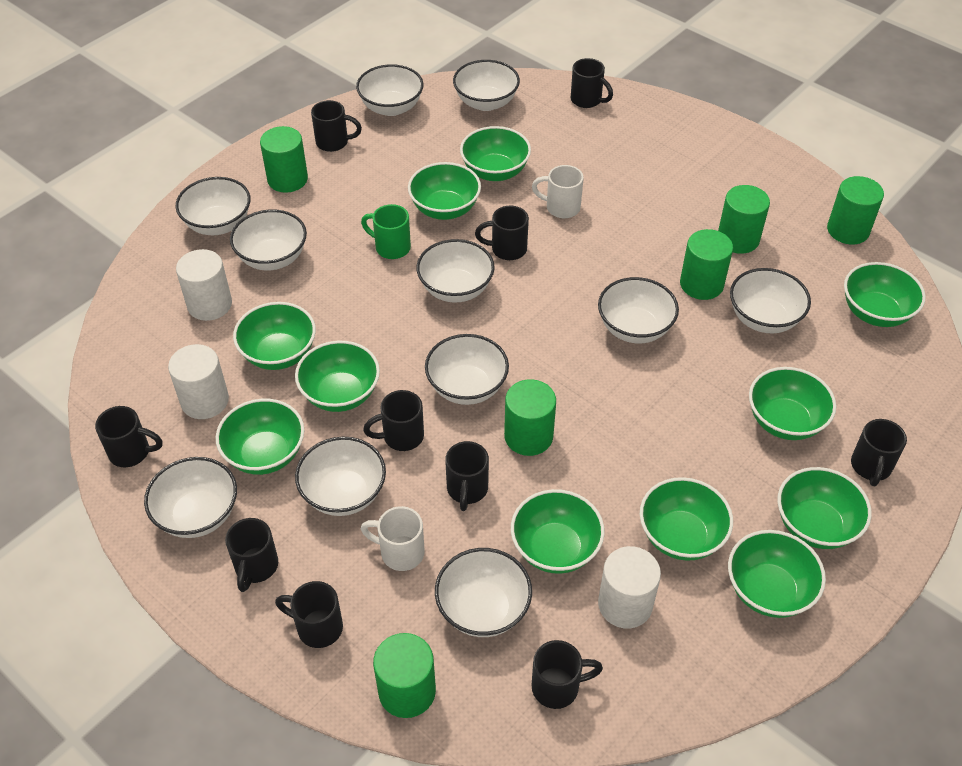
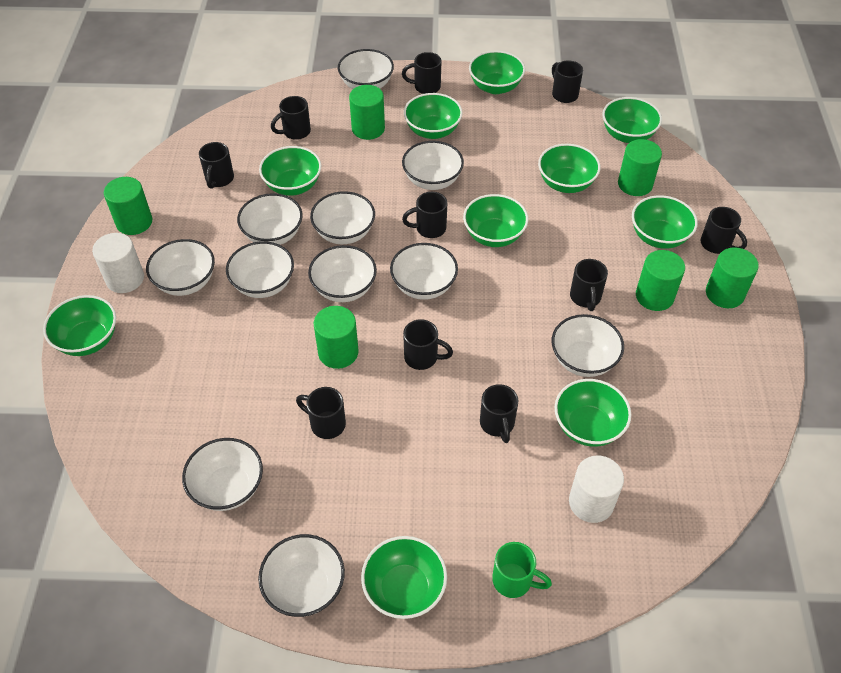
green bowl: [216,399,304,475] [233,302,316,370] [295,341,380,412] [408,162,481,220] [460,126,531,181] [511,489,605,574] [640,477,733,561] [728,530,826,618] [749,367,836,440] [777,467,872,549] [844,262,926,327] = 11 -> [43,295,116,356] [259,146,321,196] [361,536,447,619] [404,93,463,139] [463,194,528,247] [469,51,525,94] [538,144,600,193] [555,379,631,447] [602,97,662,143] [632,195,698,249] = 10
white cylinder: [168,344,229,419] [176,249,232,321] [598,546,661,628] = 3 -> [92,233,144,293] [569,456,624,523] = 2
white mug: [361,506,425,571] [532,165,584,218] = 2 -> none = 0

